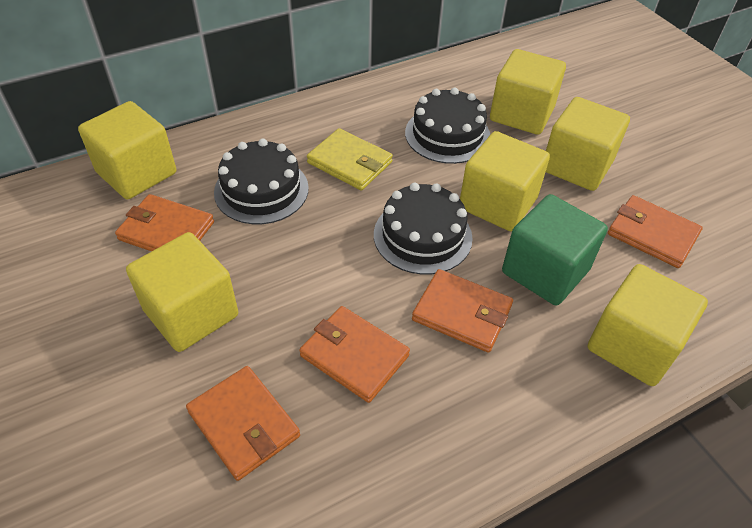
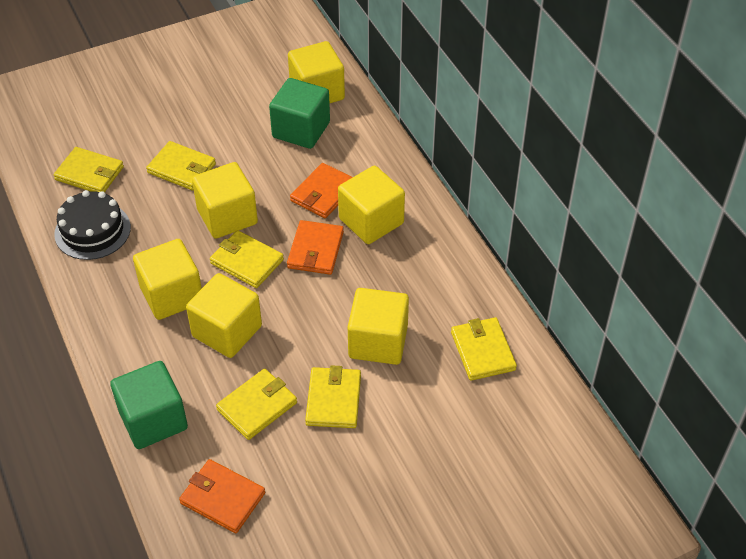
black cake: [214,138,309,224] [374,183,473,275] [405,88,490,164] = 3 -> [54,190,131,260] = 1
green cube: [502,194,608,306] = 1 -> [110,361,188,449] [269,78,330,149] = 2
orange wallet: [115,194,214,252] [186,366,300,481] [299,306,410,403] [412,269,513,353] [608,195,703,268] = 5 -> [179,459,265,533] [287,220,344,275] [290,163,353,218] = 3
yellow wallet: [307,128,393,190] = 1 -> [53,147,124,192] [146,141,216,191] [210,230,284,288] [216,369,297,440] [305,365,361,428] [451,317,517,381] = 6

